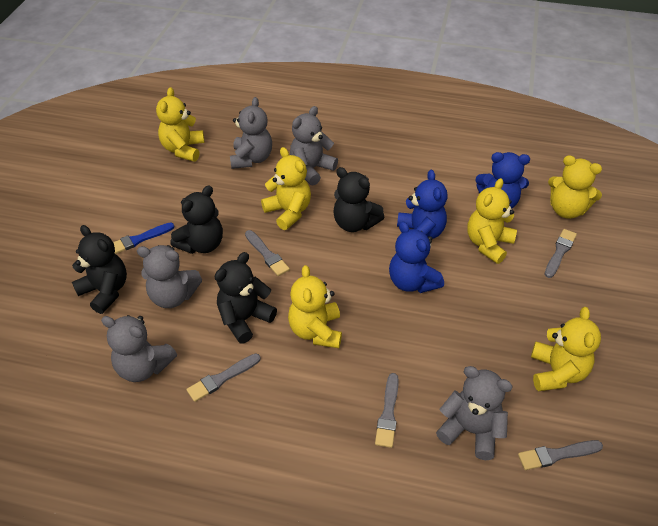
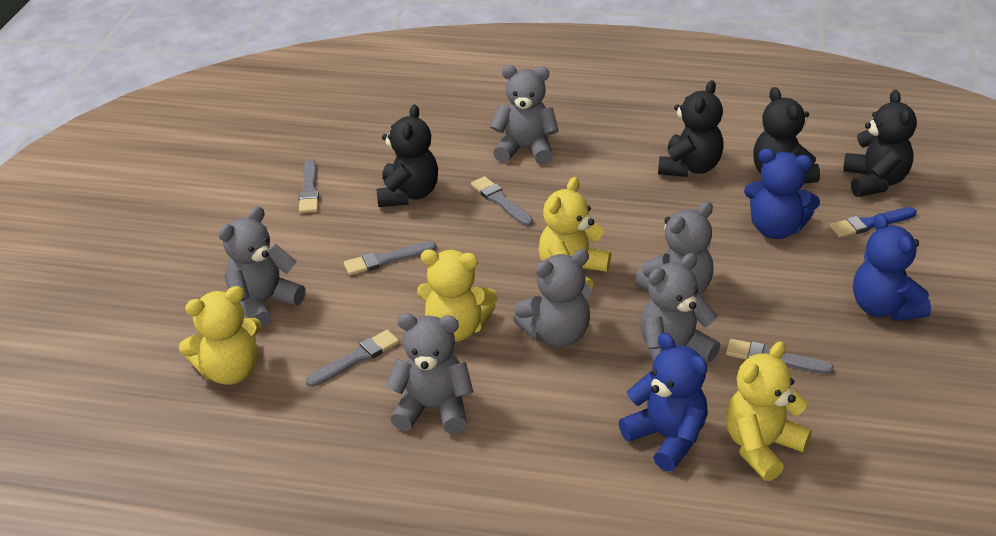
grey teddy bear: [101,315,177,382] [137,245,202,308] [230,97,272,169] [290,106,338,185] [436,366,513,460] = 5 -> [218,206,306,329] [385,313,473,434] [490,65,559,165] [513,249,592,347] [635,202,713,294] [640,253,720,362] = 6
yellow teddy bear: [156,87,204,162] [261,147,311,230] [288,265,342,348] [467,178,517,264] [531,307,601,391] [548,155,602,219] = 6 -> [179,286,262,385] [417,250,497,342] [538,177,611,290] [726,341,812,481] = 4

